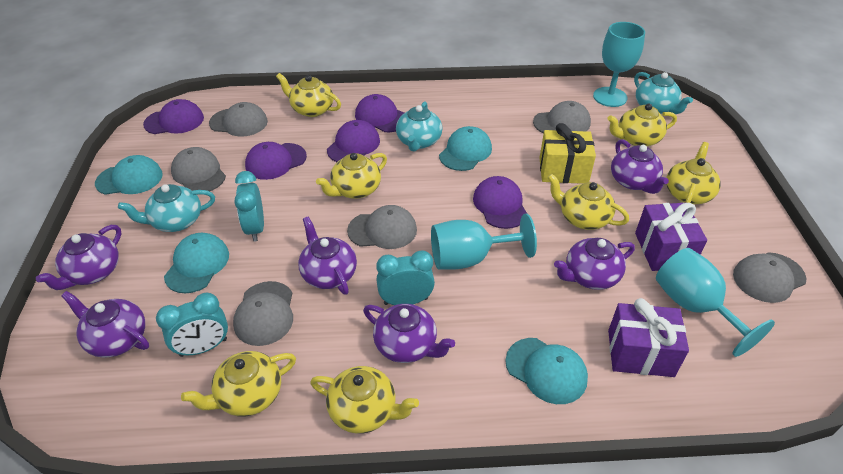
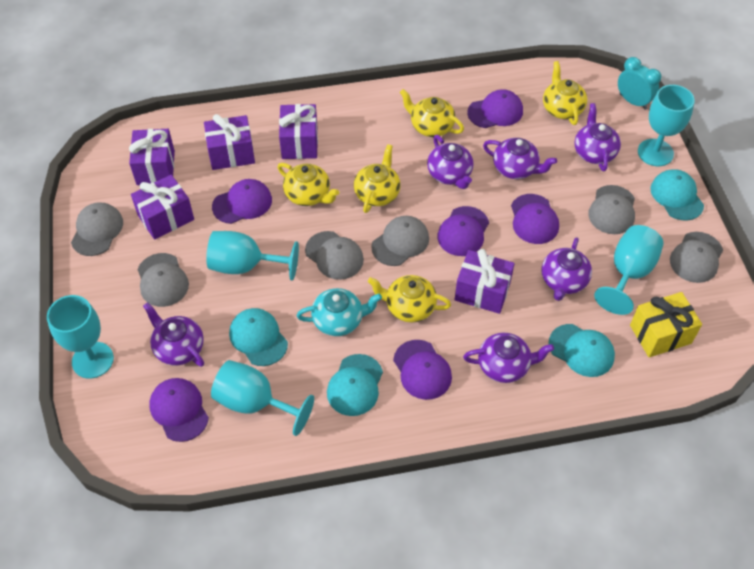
purple cap: [143,99,204,134] [245,142,307,180] [327,120,380,162] [355,94,404,132] [473,176,527,229] = 5 -> [149,378,209,442] [212,179,272,224] [393,340,452,400] [437,206,489,256] [467,89,523,128] [511,194,559,244] = 6
purple gift: [608,298,689,377] [635,203,707,271] = 2 -> [129,129,175,185] [131,175,194,240] [204,114,255,170] [279,104,318,159] [455,249,515,314] = 5
turquoise clock: [156,293,228,357] [234,171,264,242] [376,250,435,305] = 3 -> [618,57,662,110] = 1
turquoise goblet: [431,214,537,270] [593,22,645,107] [656,248,775,357] = 3 -> [47,295,114,379] [206,231,299,281] [211,360,314,436] [594,225,664,315] [638,85,695,166] = 5
turquoise teapot: [118,184,215,232] [396,101,442,152] [634,72,693,114] = 3 -> [296,288,382,336] = 1
yellow teapot: [181,351,296,417] [276,73,341,117] [310,366,419,434] [316,153,387,199] [547,174,629,230] [607,103,677,146] [666,142,721,204] = 7 -> [277,163,339,206] [354,144,401,213] [368,275,451,323] [400,89,464,137] [543,61,587,125] = 5

